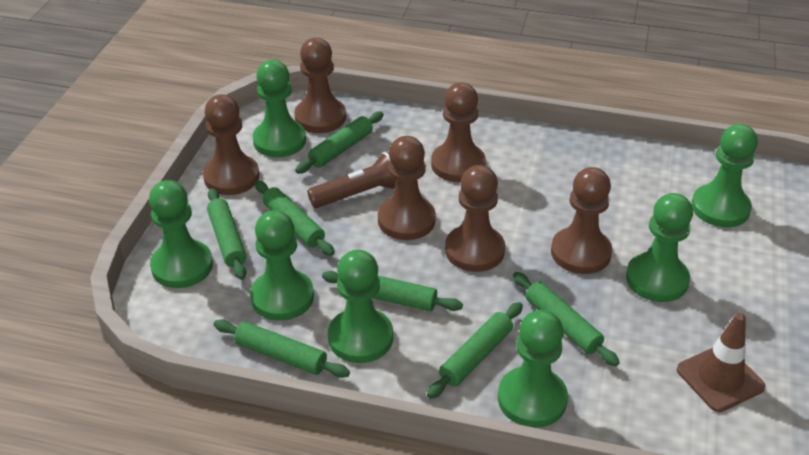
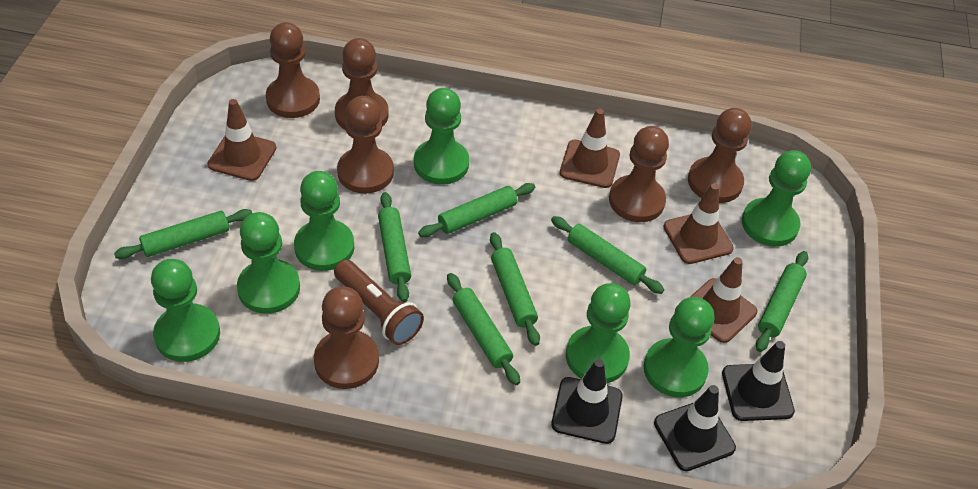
black traffic cone: none = 0 -> [551,359,623,444] [654,385,736,471] [722,341,795,421] = 3
brown traffic cone: [677,313,765,412] = 1 -> [208,99,276,181] [560,108,620,188] [663,183,734,264] [690,257,757,343] = 4

